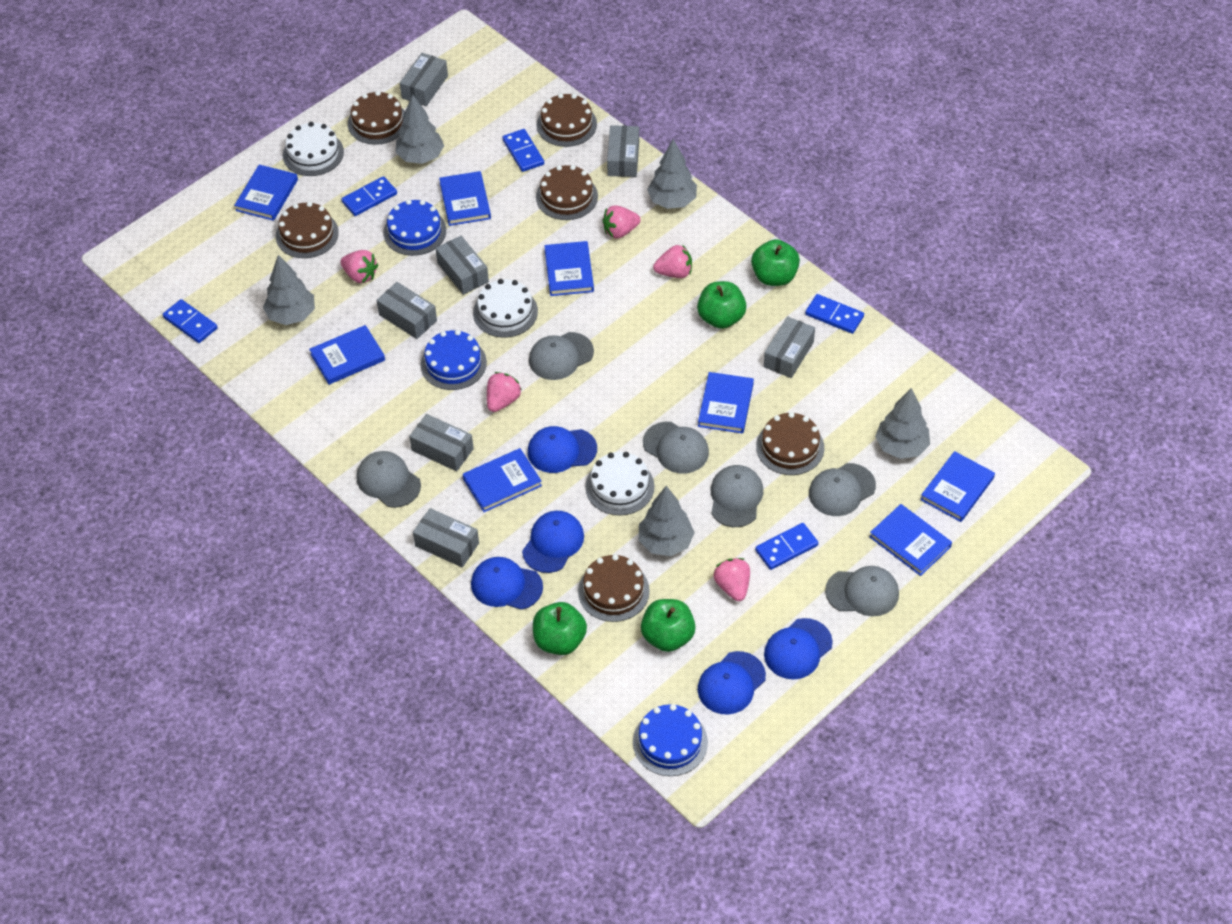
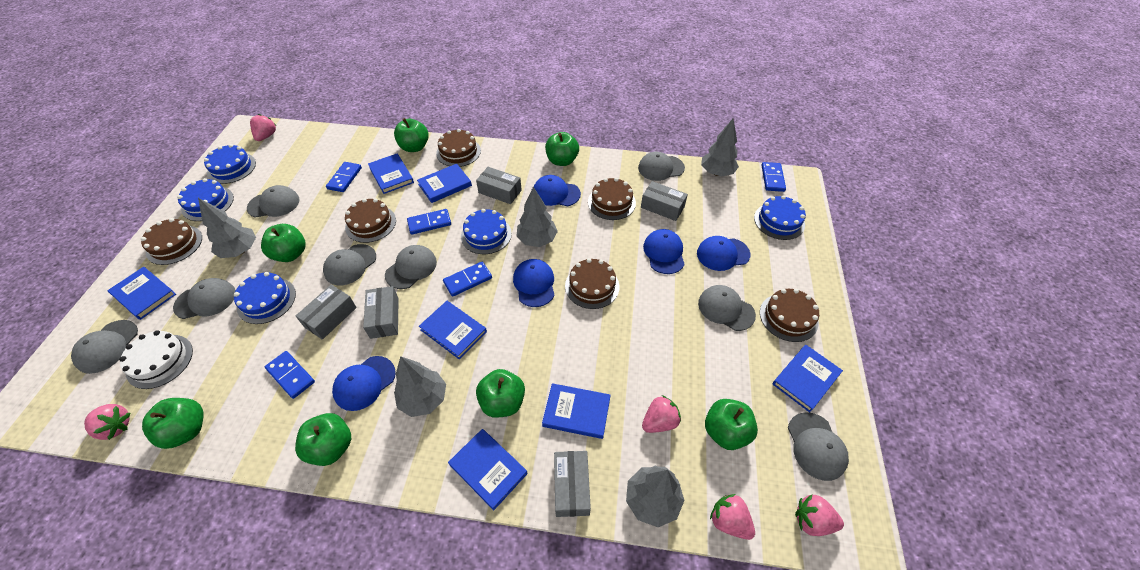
blue book: [234,165,298,221] [309,325,385,385] [439,171,491,226] [463,448,542,512] [544,241,594,296] [698,372,754,434] [870,504,952,576] [920,451,995,522] = 8 -> [107,267,176,320] [368,153,414,194] [417,164,472,203] [419,301,487,360] [448,429,527,510] [542,383,611,439] [772,345,843,412] = 7
blue cake: [384,199,446,256] [421,330,487,390] [633,704,708,776] = 3 -> [177,178,234,221] [204,144,256,184] [234,272,296,324] [461,209,512,254] [754,196,806,240] = 5
green apple: [533,602,587,655] [641,599,696,652] [697,281,747,329] [751,239,800,286] = 4 -> [142,398,203,449] [261,224,306,262] [295,413,351,466] [394,118,429,152] [476,369,525,418] [545,132,579,166] [705,399,758,450] = 7
grey box: [377,282,437,339] [400,53,448,106] [409,414,474,471] [413,508,479,568] [436,236,489,295] [607,125,639,177] [764,316,815,378] = 7 -> [296,285,357,340] [363,286,399,339] [476,167,522,204] [554,451,591,517] [641,181,688,221] = 5
grey cap: [356,451,421,508] [529,332,594,380] [643,422,709,474] [711,465,763,527] [809,463,876,516] [825,566,899,616] = 6 -> [71,320,138,374] [173,278,236,319] [247,185,300,218] [323,244,376,285] [385,245,437,289] [638,152,685,181] [698,285,756,331] [788,412,849,481] = 8
white cake: [283,122,344,176] [473,279,538,338] [585,452,655,516] = 3 -> [119,330,193,389] = 1

